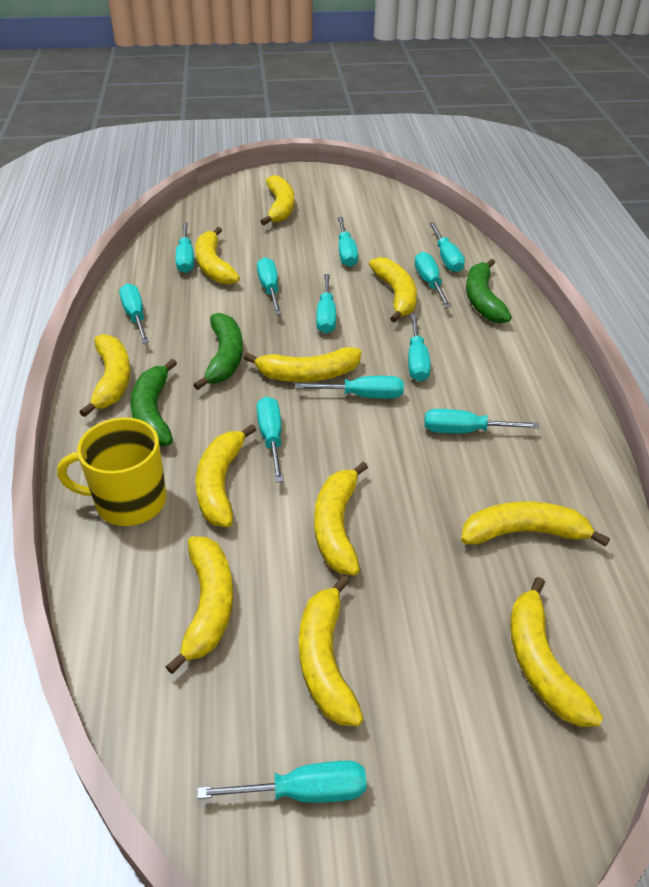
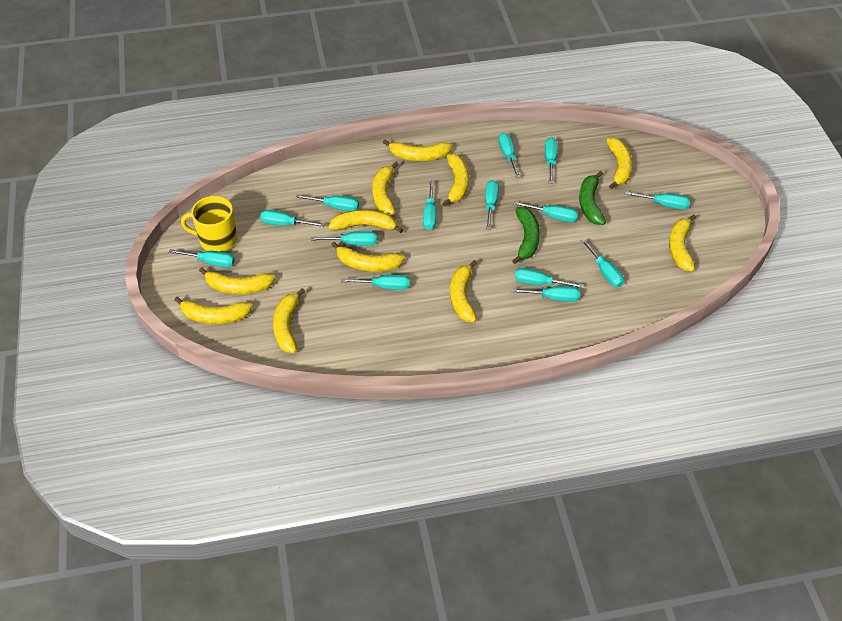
green banana: [130,359,177,446] [193,313,243,390] [466,259,512,323] = 3 -> [512,207,540,264] [579,171,606,225] = 2
turquoise screwdriver: [119,284,149,344] [176,222,194,273] [197,761,367,803] [257,257,282,315] [257,396,283,483] [295,376,404,399] [316,274,336,334] [338,217,358,267] [408,314,431,382] [415,252,452,308] [424,409,539,433] [429,223,465,273] = 12 -> [169,249,235,267] [260,210,325,227] [296,194,359,211] [311,231,377,246] [341,275,410,290] [423,181,436,230] [485,180,499,230] [499,133,520,178] [511,286,580,302] [514,201,578,222] [515,268,583,288] [545,137,558,184] [581,239,624,287] [625,191,690,209] = 14

